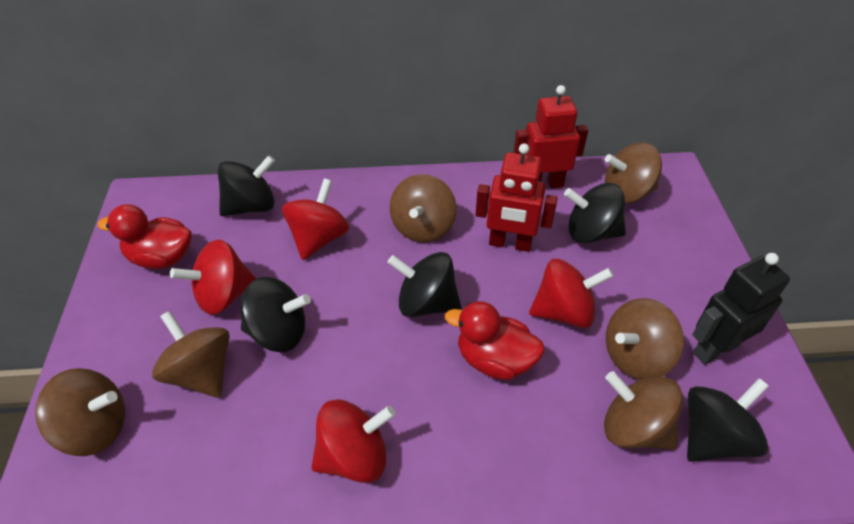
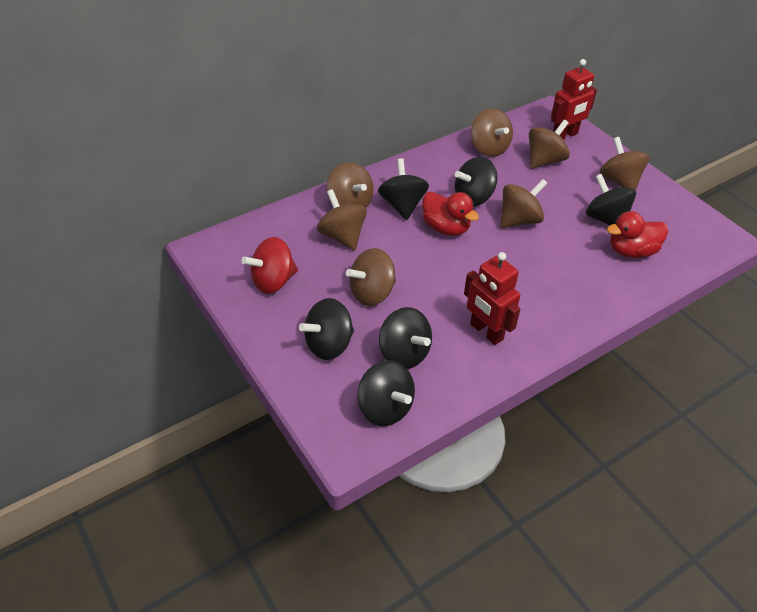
black robot: [693,253,790,365] = 1 -> none = 0
black spinning top: [218,155,275,216] [241,277,311,352] [387,252,461,317] [564,183,626,244] [687,378,769,462] = 5 -> [299,298,354,360] [357,360,415,426] [378,158,429,220] [379,307,432,369] [455,157,497,206] [586,174,636,226] = 6
brown spinning top: [35,368,125,456] [152,311,230,398] [390,174,457,243] [604,371,683,450] [605,143,662,204] [606,298,684,380] = 6 -> [317,189,367,251] [327,163,374,208] [346,248,396,306] [471,108,513,157] [500,179,547,228] [529,119,570,169] [600,137,650,191] = 7
red spinning top: [170,240,256,315] [282,178,349,260] [311,399,395,483] [529,259,614,328] = 4 -> [242,237,298,294] = 1

